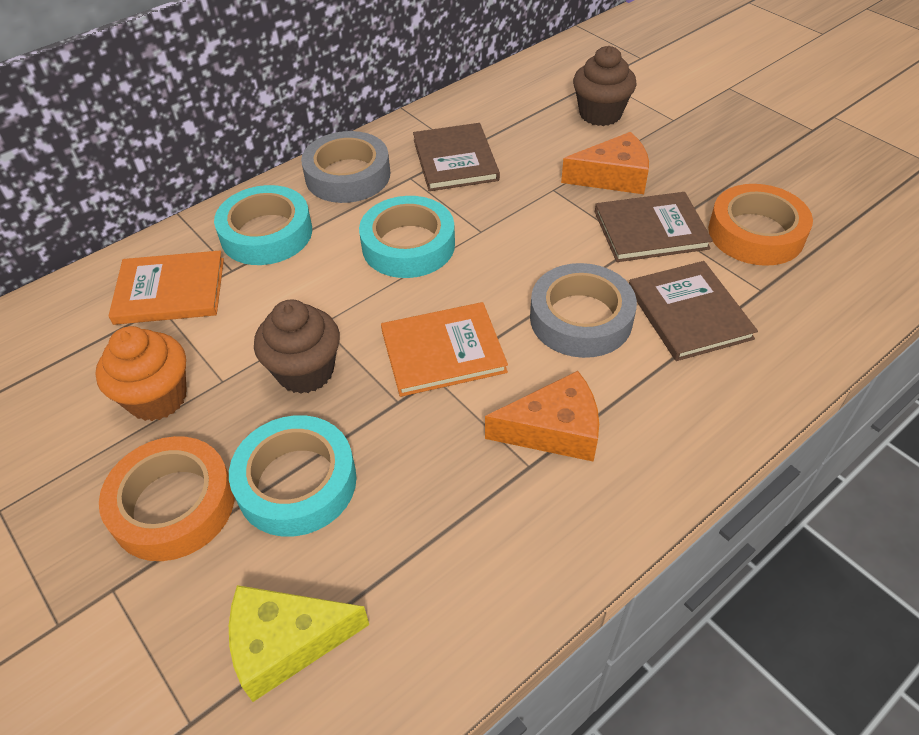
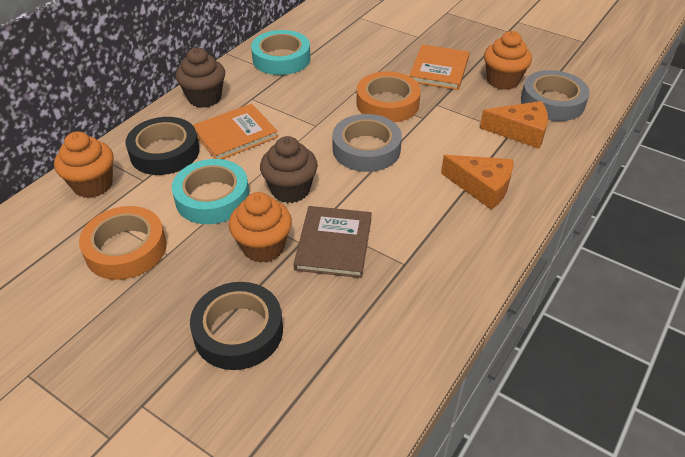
black tape: none = 0 -> [126,117,199,175] [190,282,283,370] = 2
brown book: [413,123,500,191] [595,192,713,262] [629,261,758,361] = 3 -> [294,206,372,278] = 1
orange cupcake: [95,326,187,421] = 1 -> [54,131,114,198] [229,192,292,263] [484,31,532,90] = 3
turquoise tape: [214,185,312,265] [229,415,357,537] [359,196,455,278] = 3 -> [172,159,249,224] [251,30,310,75] = 2
yellow cheese: [229,585,369,702] = 1 -> none = 0

